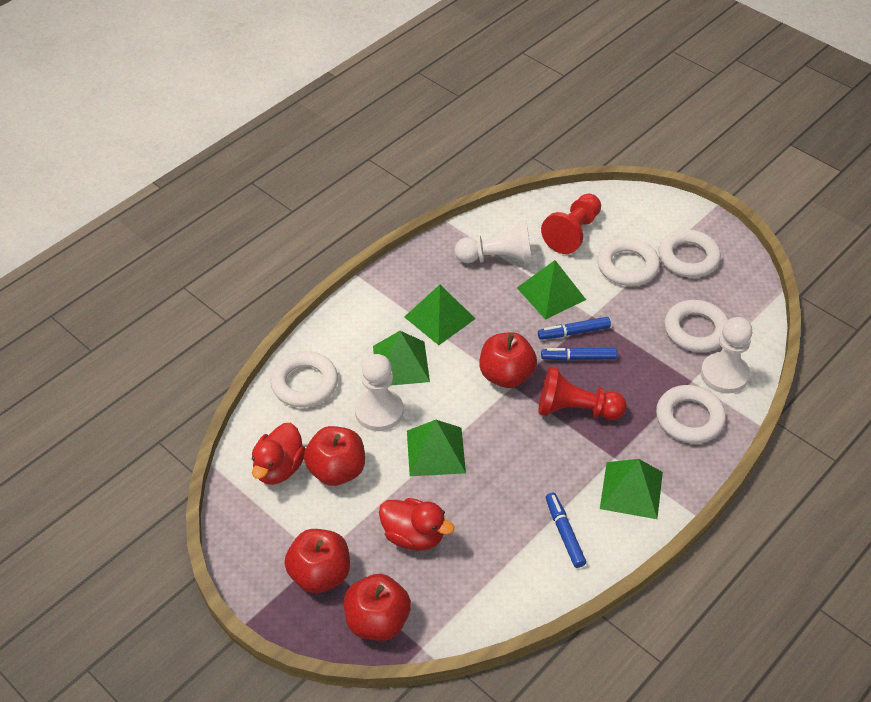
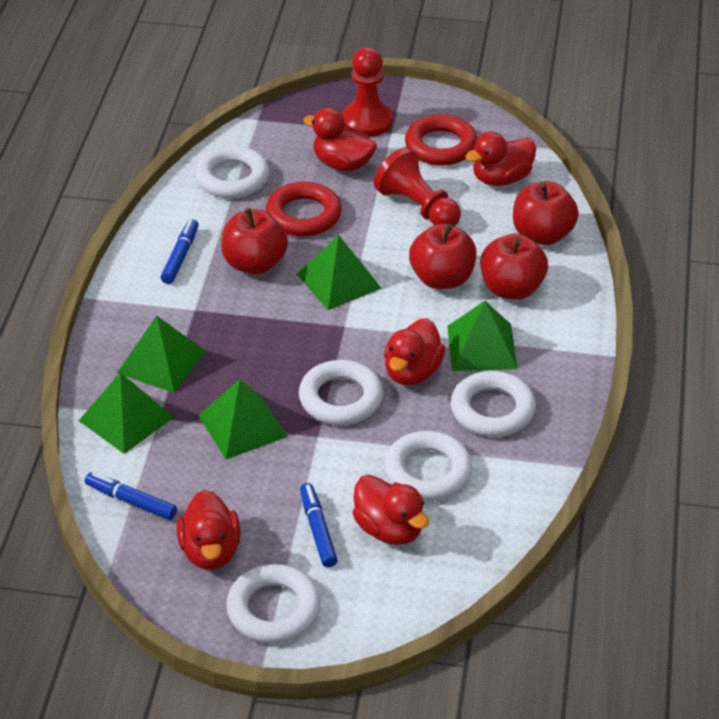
red duck: [252,423,305,485] [379,498,454,551] = 2 -> [177,490,241,570] [303,108,377,171] [353,475,429,545] [384,318,445,386] [465,131,536,186] = 5
red ring: none = 0 -> [266,182,342,236] [405,114,477,166] = 2
white pawn: [355,354,403,431] [455,220,532,265] [701,317,752,394] = 3 -> none = 0

